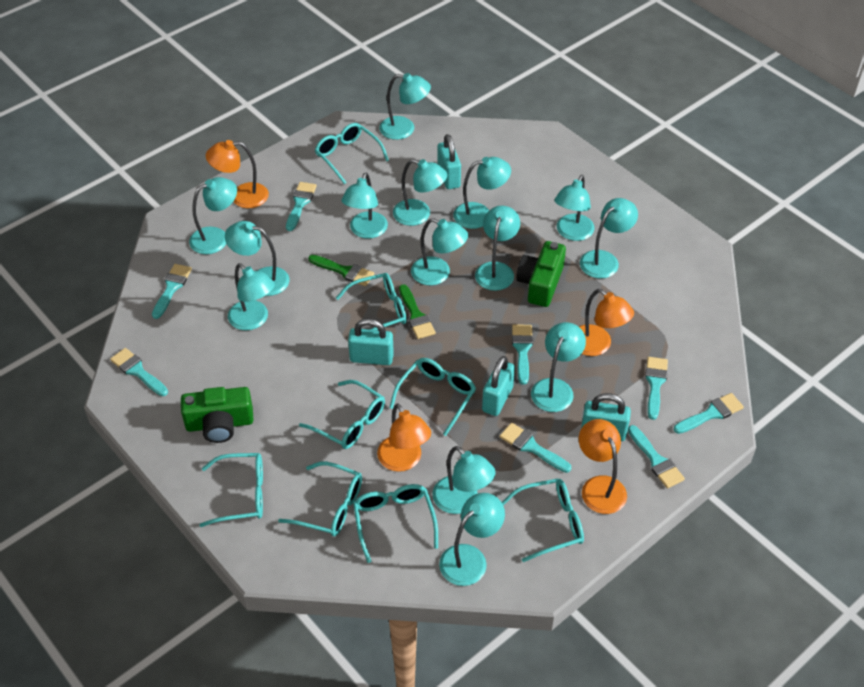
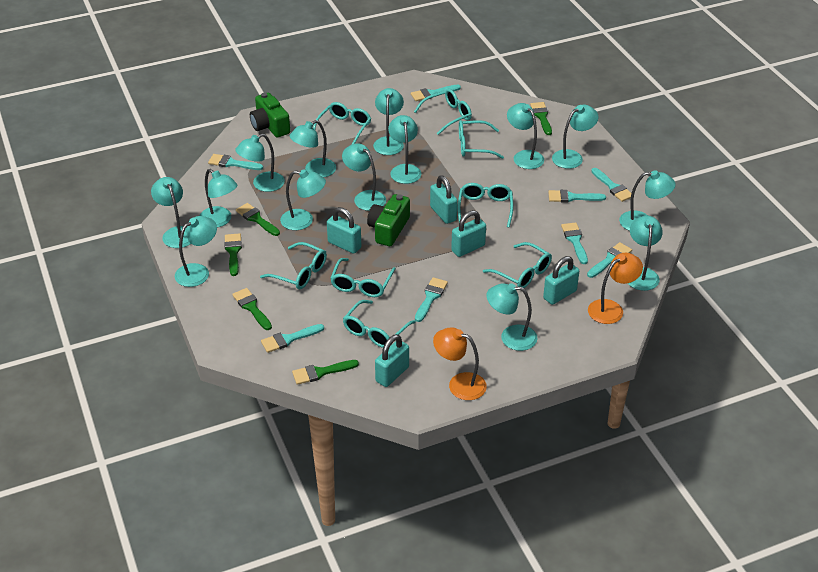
green brush: [308,255,374,286] [399,284,436,339] = 2 -> [224,233,242,276] [232,288,272,330] [236,203,280,236] [292,360,359,385] [530,102,552,135] = 5
orange lamp: [206,140,269,208] [377,404,431,472] [579,289,634,356] [579,419,627,514] = 4 -> [433,327,487,400] [588,253,643,324] = 2
turquoise padlock: [348,319,394,365] [437,134,461,189] [482,356,515,416] [581,393,631,441] = 4 -> [327,207,361,254] [375,334,409,387] [430,175,457,224] [451,210,486,257] [543,256,579,305] = 5

